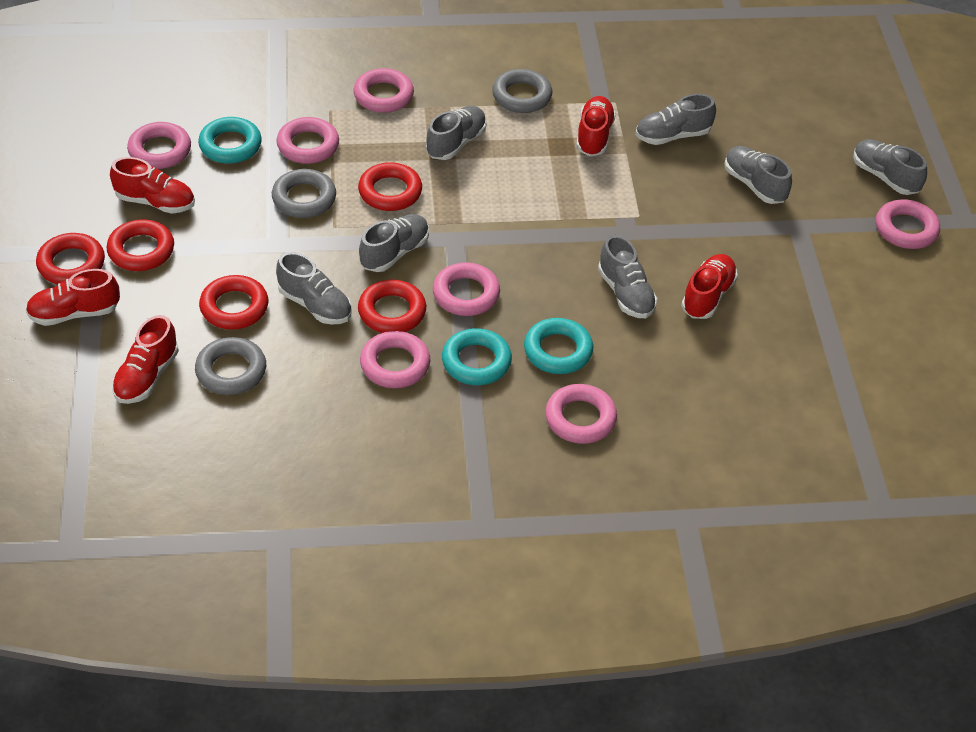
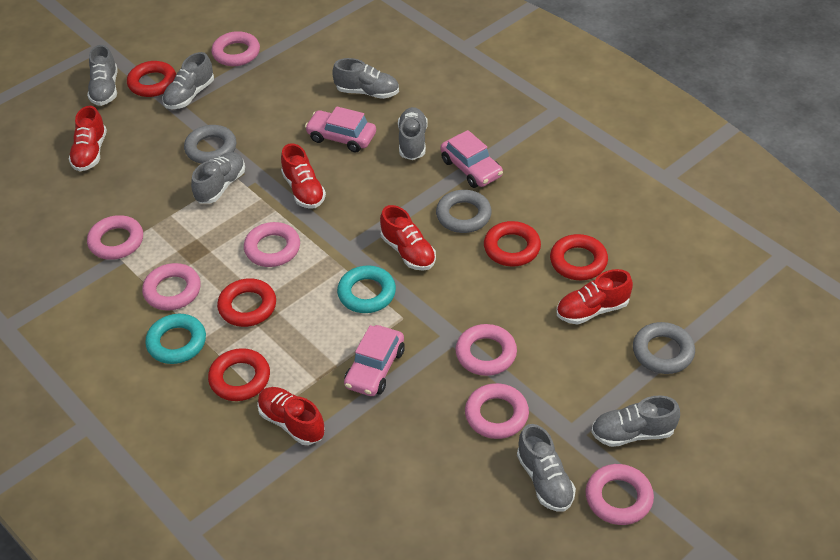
pink car: none = 0 -> [305,106,376,152] [344,325,405,396] [440,130,503,188] = 3
turquoise ring: [198,117,262,164] [442,328,512,385] [524,318,593,374] = 3 -> [145,314,206,364] [337,266,396,313] = 2

